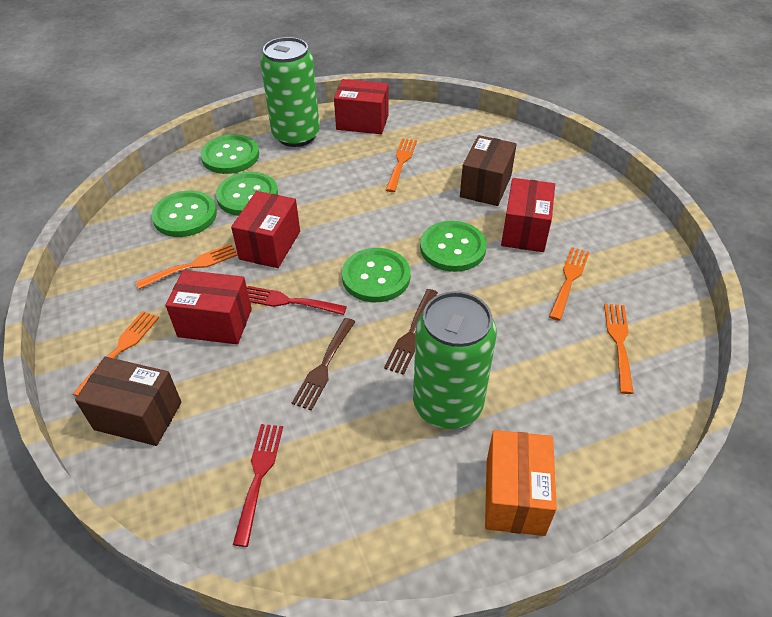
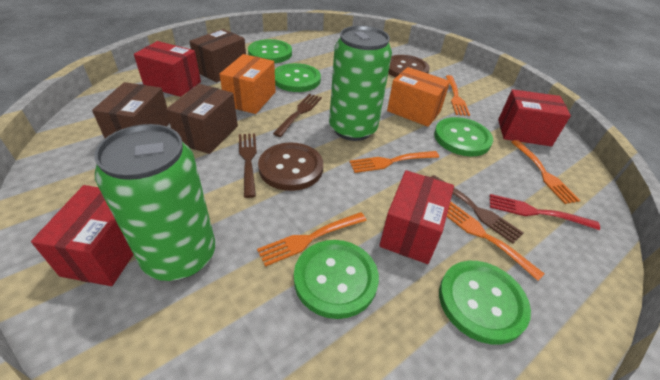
brown box: [75,357,182,446] [460,135,517,206] = 2 -> [92,82,170,138] [166,84,238,154] [189,29,246,82] = 3
brown button: none = 0 -> [258,143,323,191] [388,55,430,78] = 2
brown fork: [292,318,355,411] [384,289,438,375] = 2 -> [239,133,257,198] [273,94,322,137] [431,175,523,243] = 3
orange box: [485,430,557,536] = 1 -> [219,54,276,114] [387,67,450,127] = 2
red fork: [233,424,283,547] [247,286,347,315] = 2 -> [490,194,600,230] = 1

